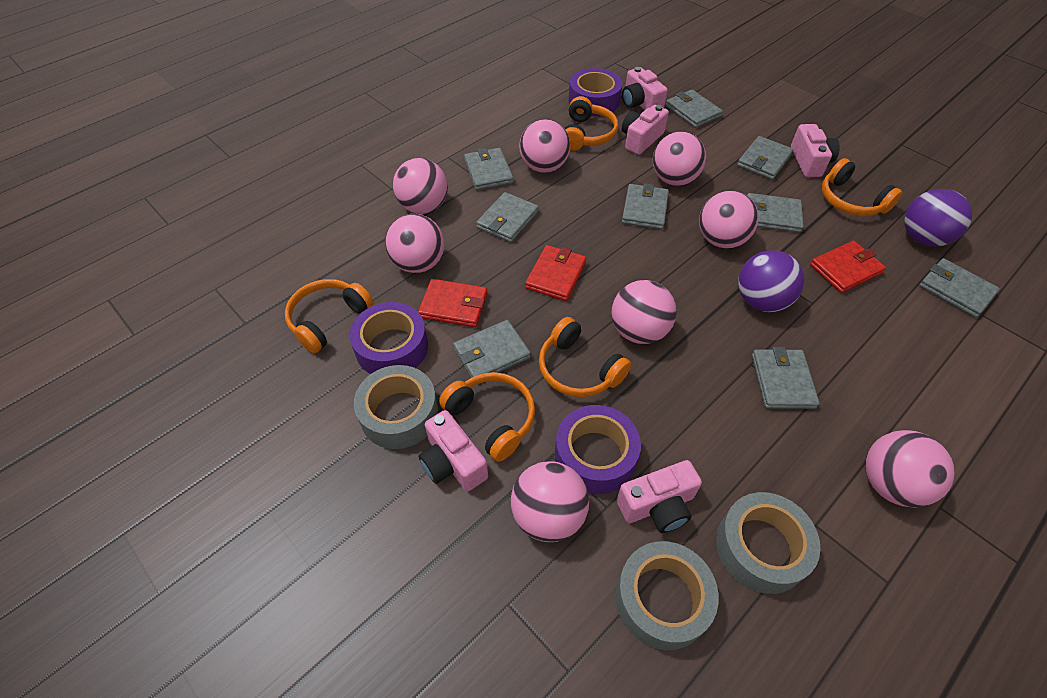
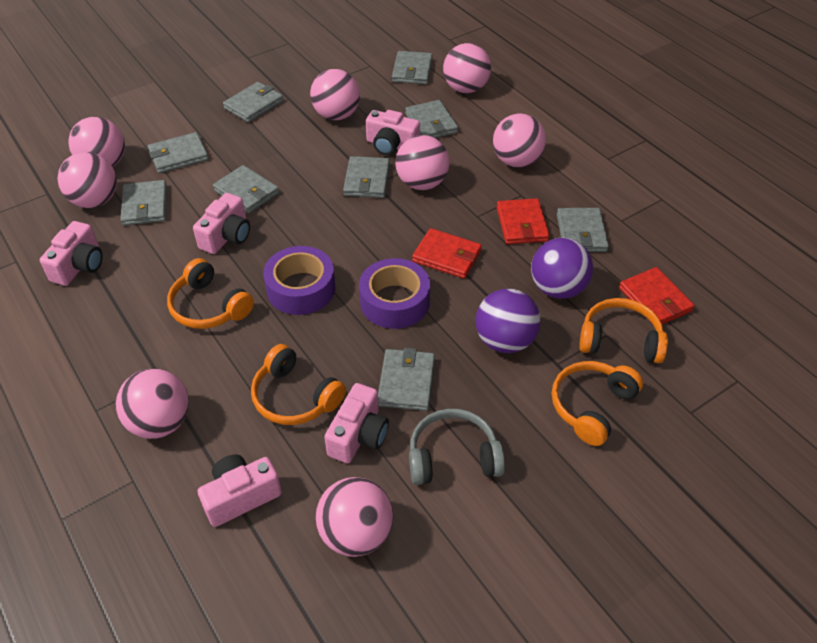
grey headphones: none = 0 -> [409,409,505,485] = 1
grey tape: [354,365,438,449] [616,541,719,650] [716,492,820,594] = 3 -> none = 0
orange headphones: [285,279,373,353] [439,372,535,462] [539,317,631,397] [564,96,618,151] [822,158,902,216] = 5 -> [167,258,254,329] [251,344,346,425] [552,361,643,446] [579,298,668,363] = 4
purple tape: [349,302,428,374] [555,405,641,494] [568,68,622,116] = 3 -> [263,246,336,315] [359,258,430,329] = 2

